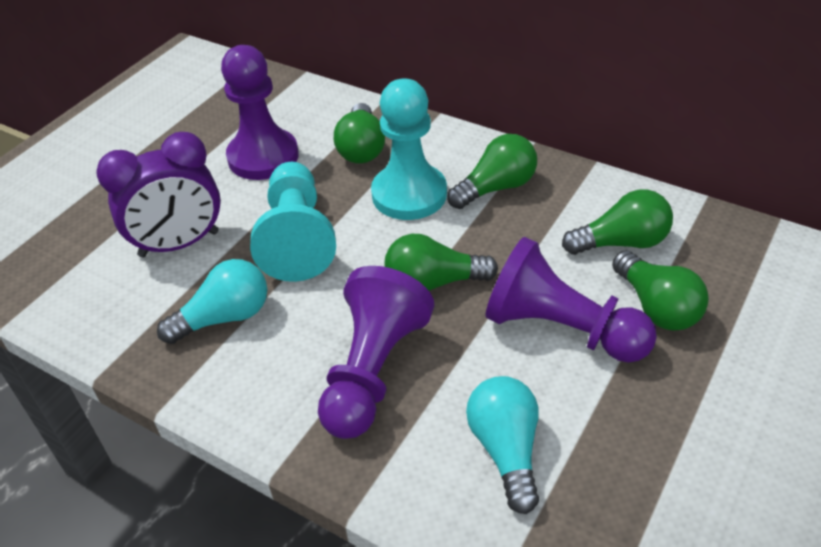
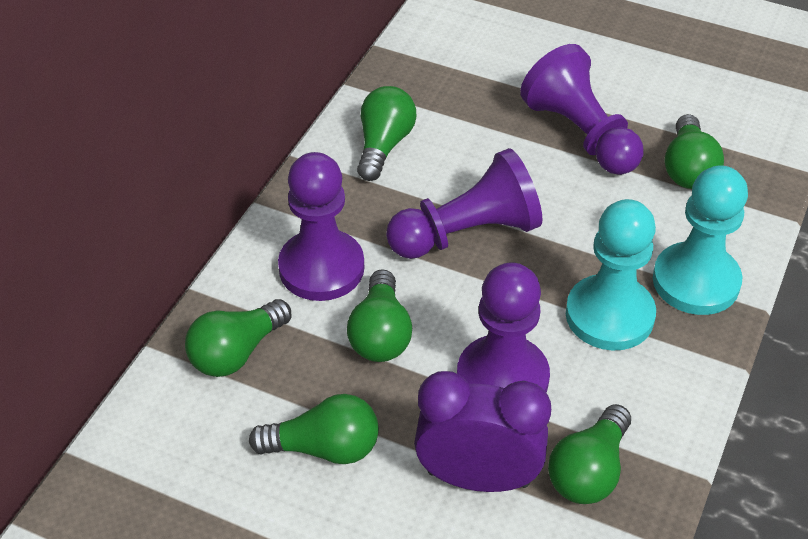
green light bulb: [334,103,385,164] [384,234,498,291] [447,134,537,209] [562,189,673,255] [612,250,709,331] = 5 -> [185,299,291,377] [249,394,379,464] [347,269,412,362] [357,86,416,181] [548,404,631,504] [665,114,724,189] = 6
purple pawn: [221,45,299,180] [318,266,434,439] [485,237,657,363] = 3 -> [278,152,364,301] [386,148,542,259] [457,263,550,393] [520,44,643,175] = 4
turquoise light bulb: [157,259,267,344] [466,376,539,514] = 2 -> none = 0

